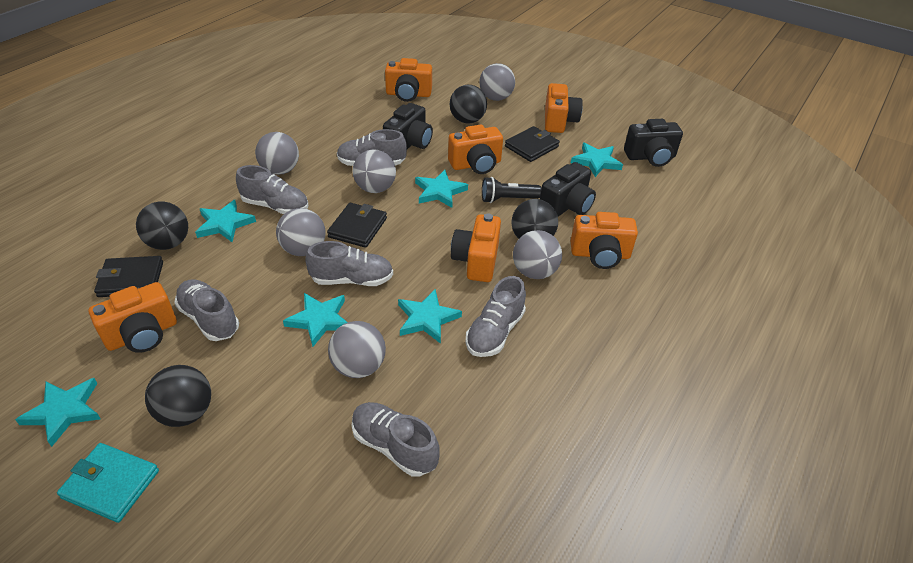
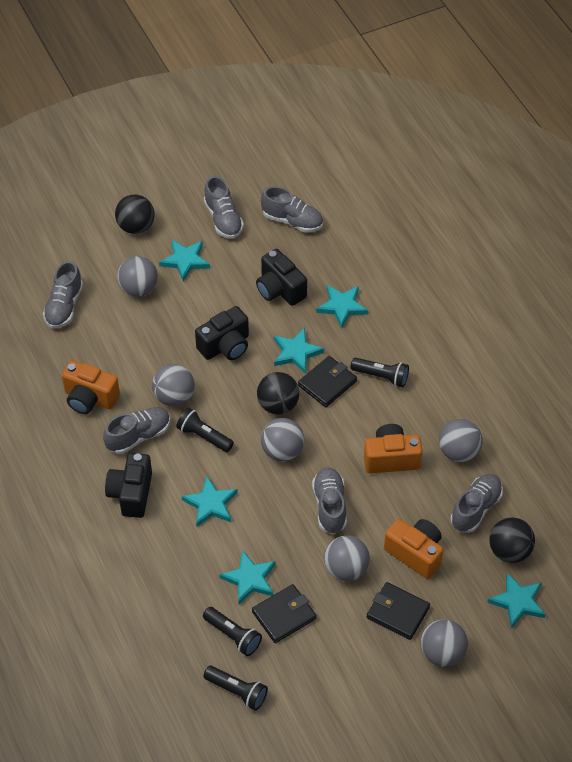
black ball: [136,202,188,250] [145,365,211,427] [450,85,487,124] [512,199,558,239] = 4 -> [115,195,155,234] [257,372,299,415] [489,517,535,563] = 3
black flashlight: [482,177,541,203] = 1 -> [176,408,234,452] [203,607,262,656] [204,666,268,711] [351,357,409,387] = 4
orange camera: [89,282,177,353] [385,58,432,102] [448,124,503,174] [451,213,501,282] [545,83,583,133] [571,212,638,269] = 6 -> [62,360,120,414] [364,424,422,473] [384,519,443,579] = 3
turquoise wallet: [57,443,159,523] = 1 -> none = 0

